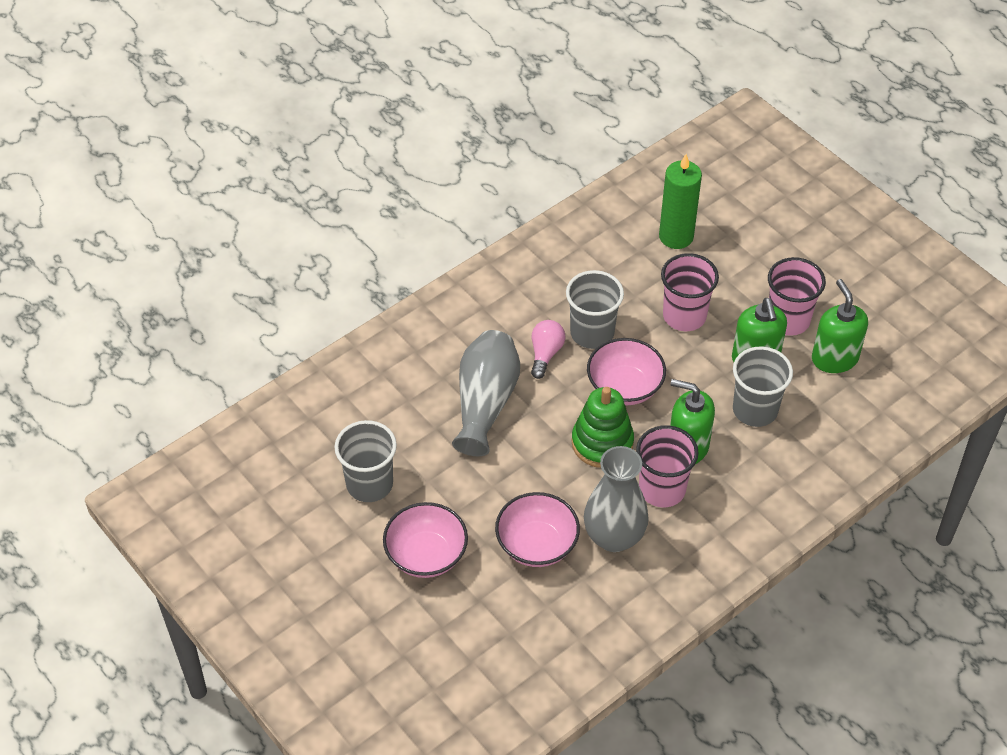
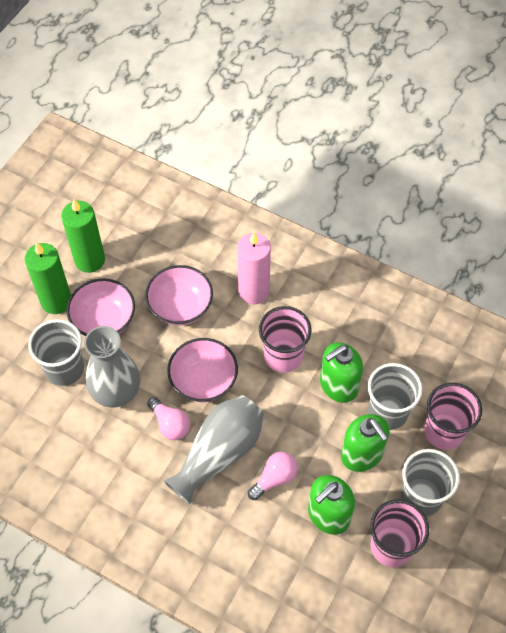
green candle: [659,154,702,249] = 1 -> [25,242,71,314] [61,199,105,273] = 2
green stacking toy: [572,387,634,468] = 1 -> none = 0
pink candle: none = 0 -> [237,232,271,304] = 1
pink light bulb: [531,320,565,379] = 1 -> [147,397,190,440] [248,452,298,500] = 2

